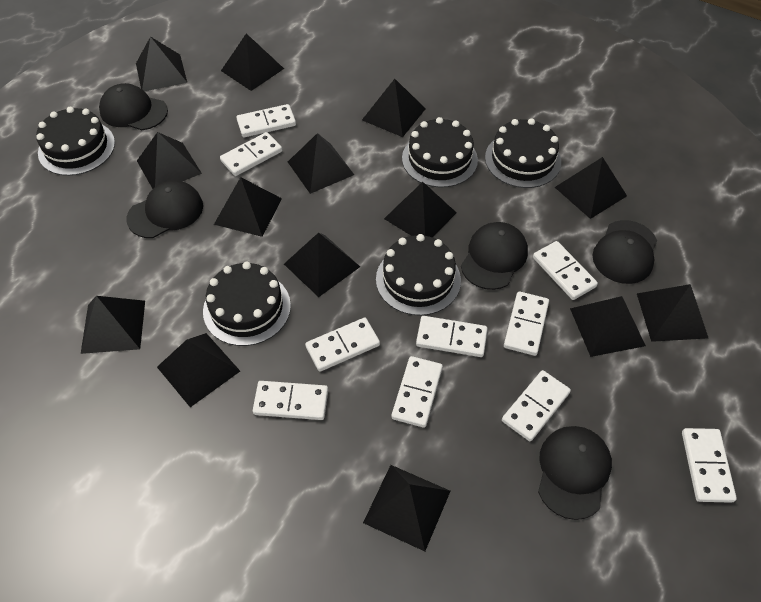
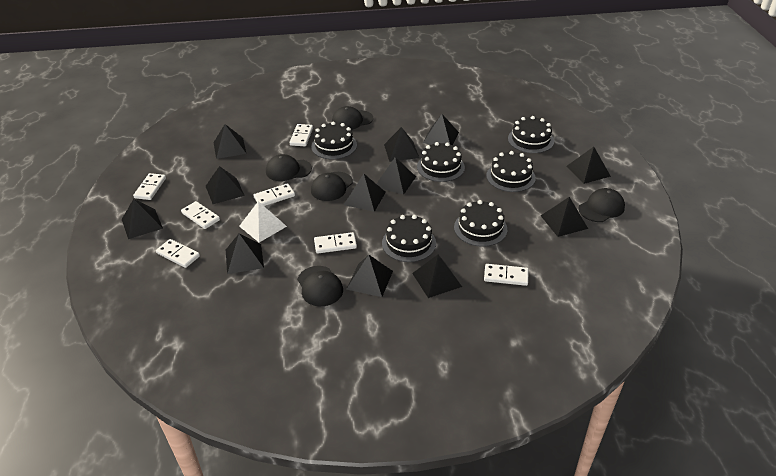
black cake: [36,107,115,176] [203,262,291,346] [376,234,461,316] [402,117,478,188] [485,118,561,188] = 5 -> [311,122,357,159] [382,215,436,262] [417,142,465,182] [454,200,507,247] [486,151,536,192] [508,116,554,153] = 6
black pyramid: [81,296,145,354] [136,37,187,91] [137,132,202,189] [157,333,240,407] [214,177,282,237] [221,33,284,91] [284,233,360,297] [288,133,354,194] [362,79,426,137] [363,465,450,551] [384,182,456,238] [555,157,627,219] [570,296,646,357] [637,284,708,342] = 14 -> [122,199,163,239] [205,166,245,204] [213,124,247,159] [226,234,264,274] [344,174,386,212] [346,255,393,297] [377,157,416,195] [384,127,419,162] [412,255,462,298] [423,114,459,145] [541,197,588,237] [566,147,611,184] = 12
white domino: [220,132,282,176] [236,104,296,137] [253,381,328,420] [305,318,380,372] [392,356,443,428] [416,316,488,357] [502,370,571,441] [504,291,549,356] [533,241,598,300] [682,428,737,503] = 10 -> [133,173,166,200] [156,239,200,268] [181,201,220,229] [254,183,295,206] [289,124,313,146] [314,232,357,254] [484,264,528,286] = 7
white pyramid: none = 0 -> [239,201,287,242] = 1

